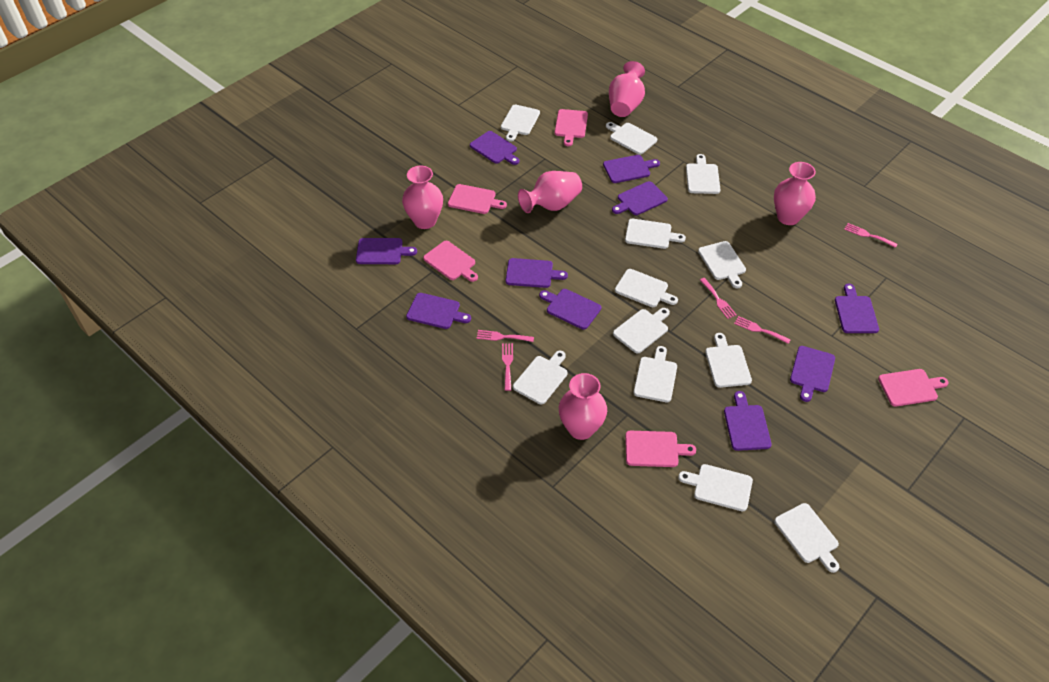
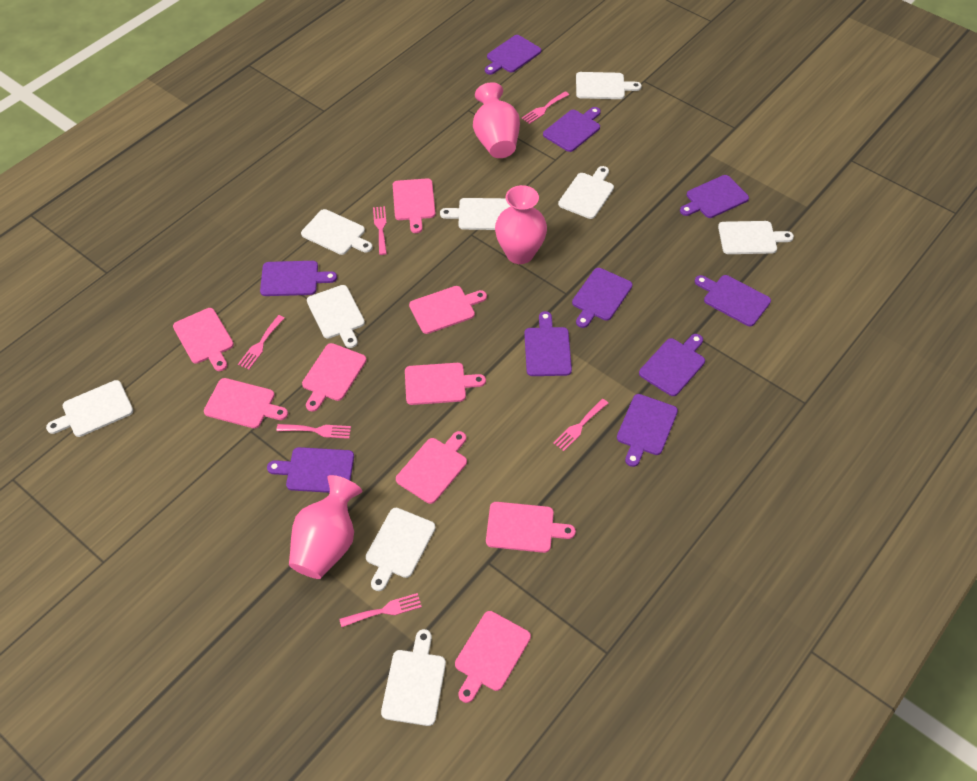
pink cutting board: [423,241,478,282] [448,184,507,214] [555,109,588,146] [625,431,696,467] [878,369,949,407] = 5 -> [173,308,234,371] [204,378,288,428] [302,343,367,412] [393,178,436,233] [396,431,467,504] [405,363,486,405] [409,286,487,334] [455,611,531,703] [486,502,576,553] = 9
pink fork: [477,330,534,342] [502,343,513,391] [700,278,737,319] [734,316,791,344] [844,223,897,248] = 5 -> [238,315,284,369] [276,424,351,439] [339,593,422,627] [373,206,387,255] [522,91,569,124] [553,399,608,451] = 6
pink vase: [402,165,443,229] [518,171,582,213] [559,373,607,440] [609,61,645,117] [774,162,816,225] = 5 -> [289,475,362,579] [473,82,520,158] [495,185,547,264] = 3
white cutting board: [501,105,540,142] [513,351,568,405] [606,122,657,155] [613,308,670,354] [615,269,678,307] [625,219,686,249] [634,346,677,402] [678,464,753,511] [686,154,721,194] [698,241,746,288] [705,333,752,388] [774,503,839,573] = 12 -> [46,380,133,437] [301,209,372,255] [307,285,365,348] [366,508,436,591] [381,629,446,726] [440,198,510,230] [558,166,614,219] [576,72,642,99] [718,221,794,254] = 9

